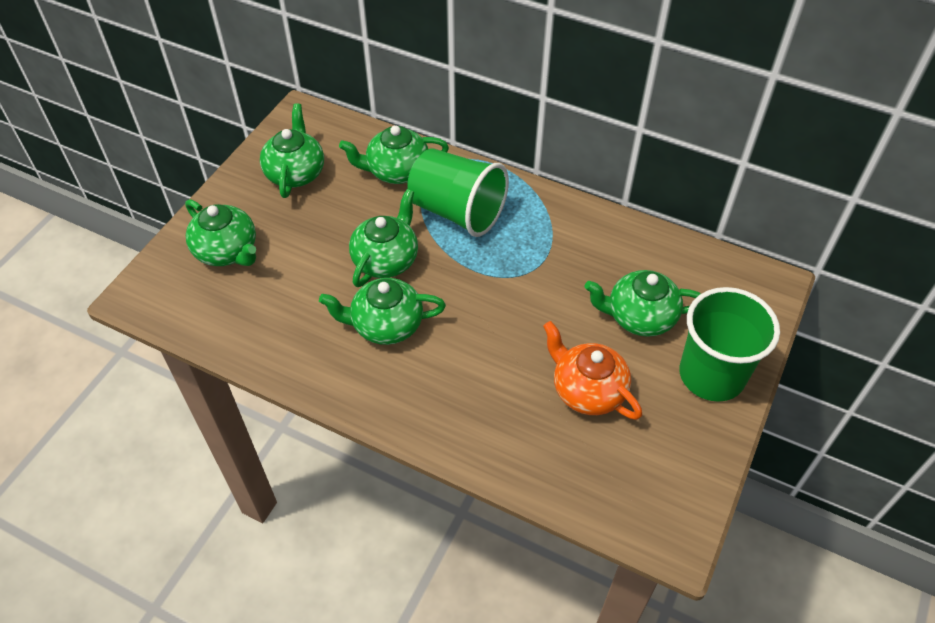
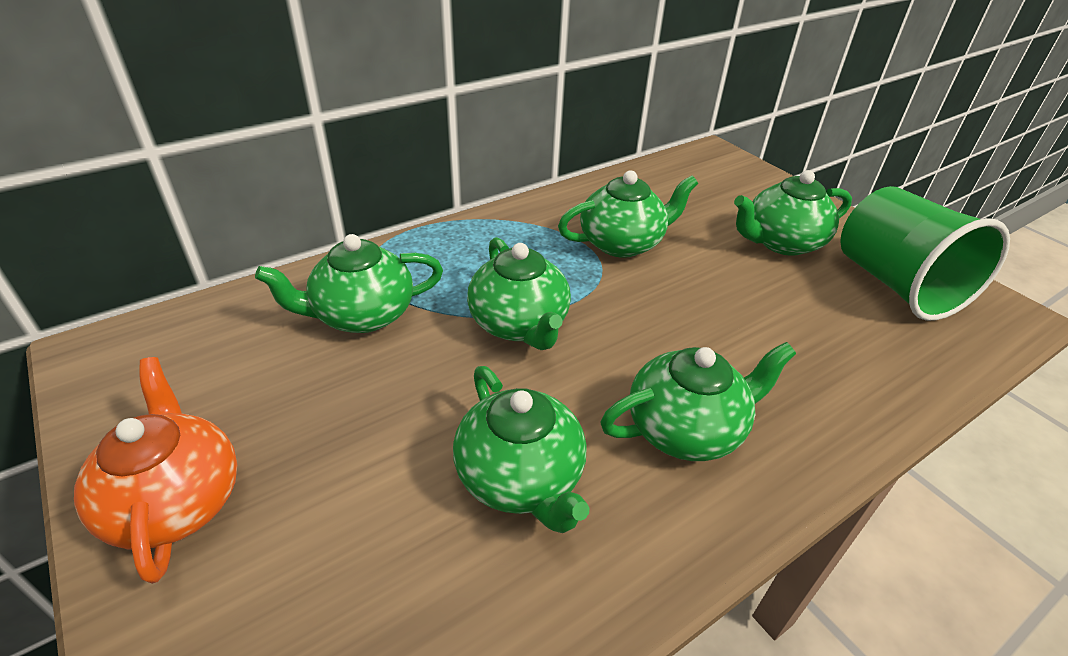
green cup: [407,148,509,237] [679,287,780,402] = 2 -> [840,186,1010,321] = 1

